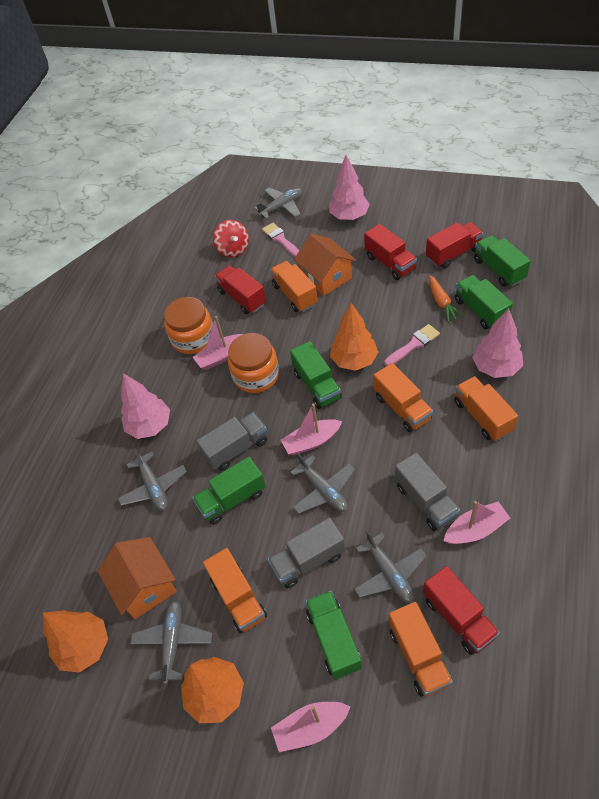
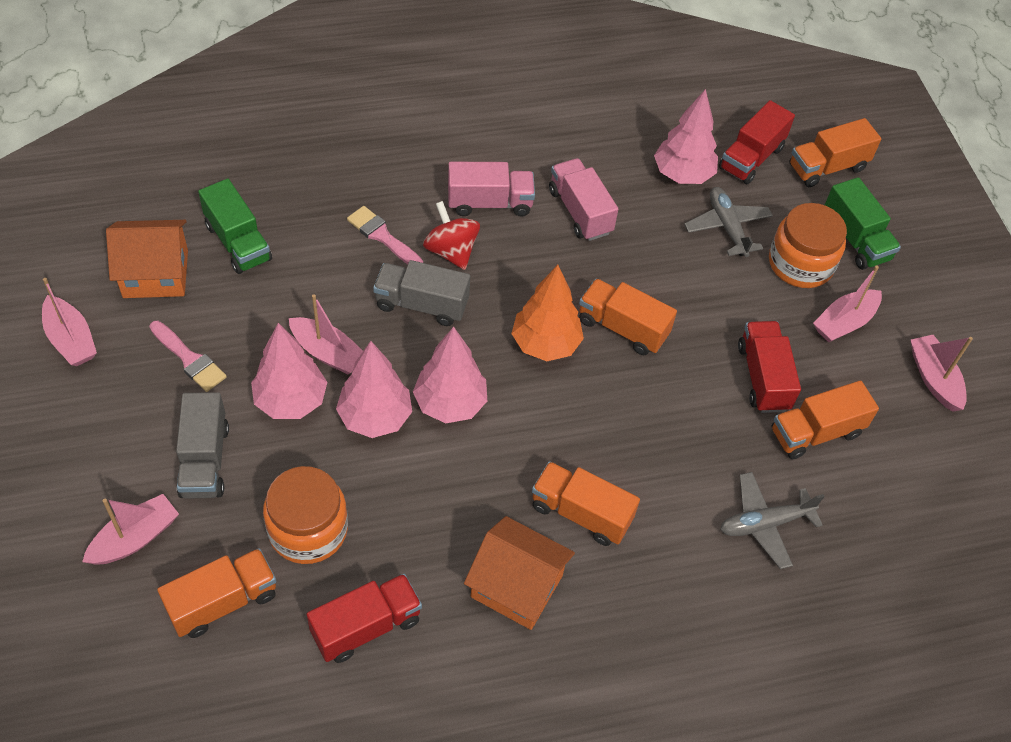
green truck: [192,457,266,525] [290,341,342,409] [305,591,362,680] [455,275,513,329] [474,235,531,287] = 5 -> [198,179,272,274] [825,177,901,270] = 2
grey plane: [118,448,187,511] [130,600,212,684] [254,187,302,219] [290,453,355,514] [354,531,427,603] = 5 -> [684,187,773,257] [720,472,825,569] = 2
grey truck: [196,412,267,471] [268,518,345,588] [395,453,460,531] = 3 -> [176,392,229,499] [373,260,470,326] = 2
orange carrot: [429,275,464,322] = 1 -> none = 0
orange tree: [43,610,108,673] [181,657,244,723] [330,303,378,371] = 3 -> [511,265,584,361] = 1
pink boat: [193,316,244,370] [271,702,351,752] [281,403,342,455] [444,501,510,544] = 4 -> [42,278,97,366] [82,494,179,565] [289,294,363,375] [813,266,882,342] [910,335,973,412] = 5
pink tree: [121,373,170,439] [329,155,370,220] [472,308,523,378] = 3 -> [251,323,327,419] [336,341,412,438] [413,327,487,423] [654,89,718,184] = 4
pink truck: none = 0 -> [448,162,535,217] [549,158,618,241] = 2
red truck: [214,266,266,314] [364,224,417,280] [423,566,500,655] [426,222,483,268] = 4 -> [307,574,422,663] [719,100,795,184] [738,321,801,413] = 3

